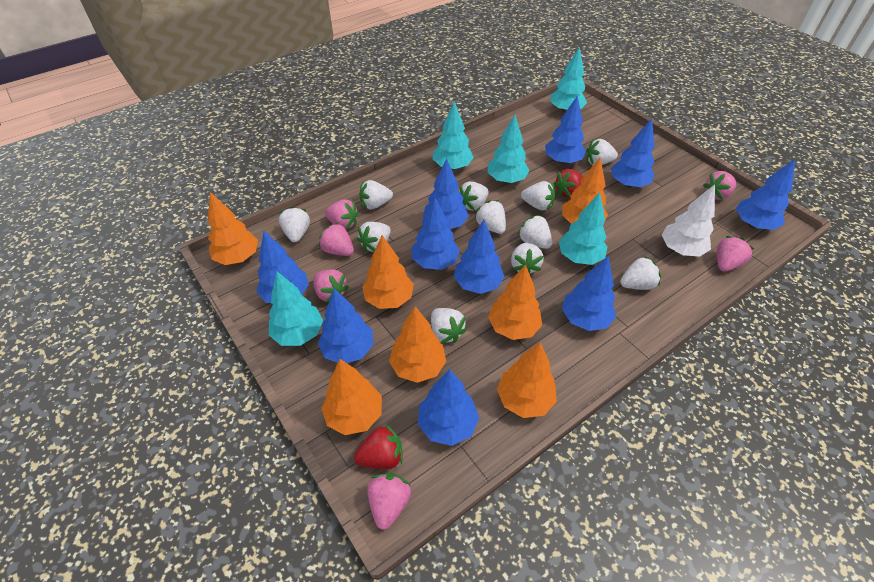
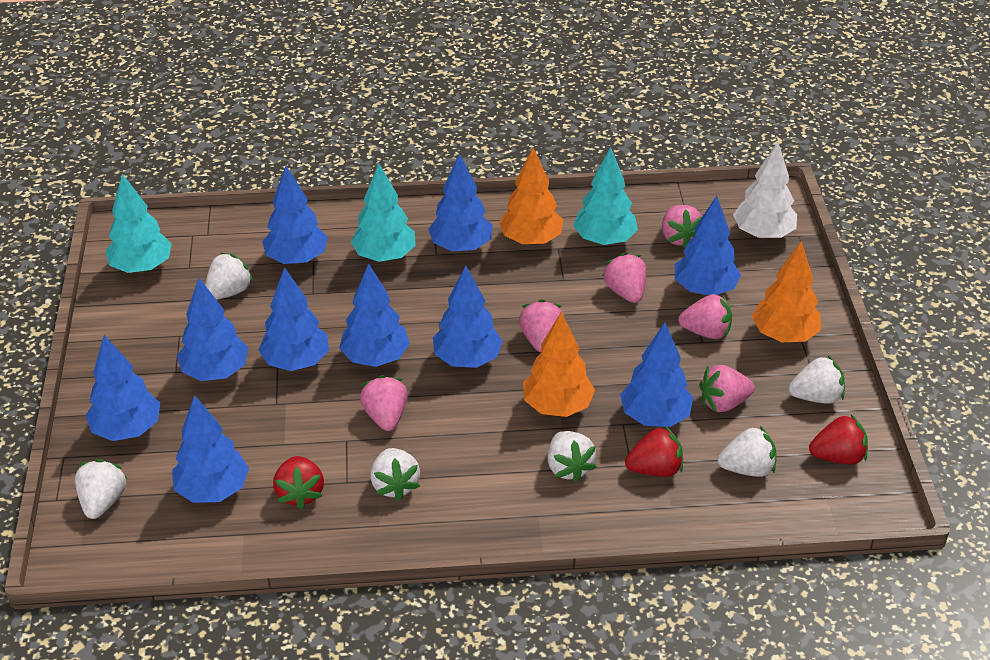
orange tree: [208,192,258,265] [321,359,382,435] [362,235,414,309] [389,306,446,383] [488,264,542,340] [497,342,557,418] [562,158,608,224] = 7 -> [499,148,563,245] [523,312,595,417] [752,241,821,342] = 3
red strawberry: [354,425,403,469] [553,169,583,198] = 2 -> [273,456,324,510] [625,426,683,477] [809,414,868,465] = 3
turquoise tree: [269,272,323,346] [433,101,474,170] [488,115,530,183] [550,47,587,113] [559,192,607,265] = 5 -> [105,174,172,273] [351,163,416,262] [573,147,638,245] = 3
white strawberry: [279,206,310,242] [357,222,391,252] [359,180,393,210] [431,308,467,343] [459,182,489,211] [475,200,506,234] [511,243,544,274] [518,215,552,249] [521,181,555,211] [586,139,618,165] [620,256,661,290] = 11 -> [75,459,127,519] [205,253,254,300] [370,448,420,501] [547,431,596,483] [718,426,776,477] [789,356,845,404] = 6

